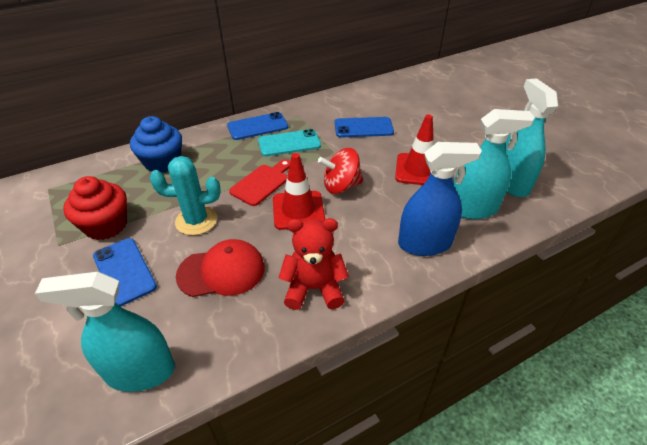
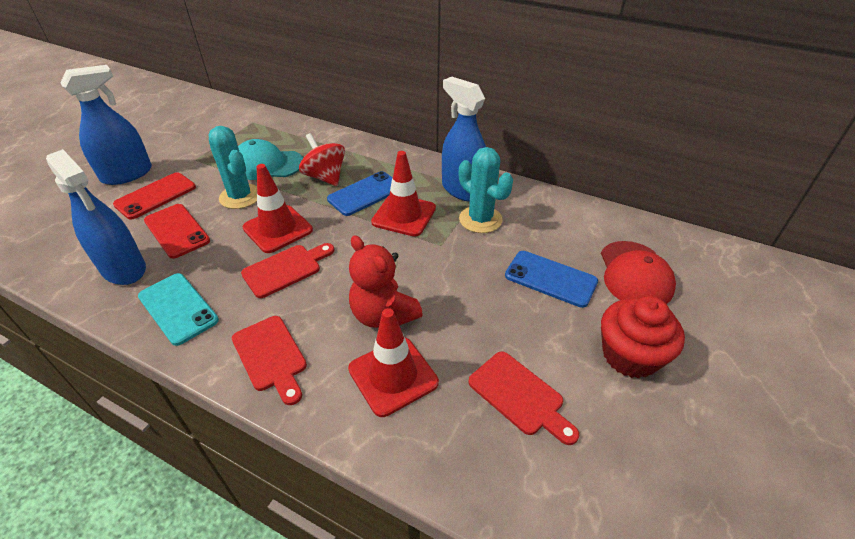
blue cupcake: [130,116,182,173] = 1 -> none = 0
blue phone: [93,238,157,307] [227,112,288,140] [334,117,394,138] = 3 -> [327,171,392,216] [505,251,598,308] = 2
blue spray bottle: [398,142,482,256] = 1 -> [46,149,146,285] [60,65,152,185] [442,77,486,202] = 3
red cutting board: [229,159,290,206] = 1 -> [232,316,307,405] [241,243,334,298] [468,351,579,445] = 3
red phone: none = 0 -> [113,172,196,220] [144,204,210,259] = 2
red traffic cone: [273,153,325,230] [395,114,434,185] = 2 -> [242,164,313,253] [348,308,439,417] [371,151,436,237] = 3
turquoise cactus: [150,156,221,235] = 1 -> [209,126,257,209] [459,147,513,233] = 2
turquoise cap: none = 0 -> [238,139,303,180] = 1
turquoise spray bottle: [35,272,175,392] [453,109,535,219] [505,78,558,197] = 3 -> none = 0

